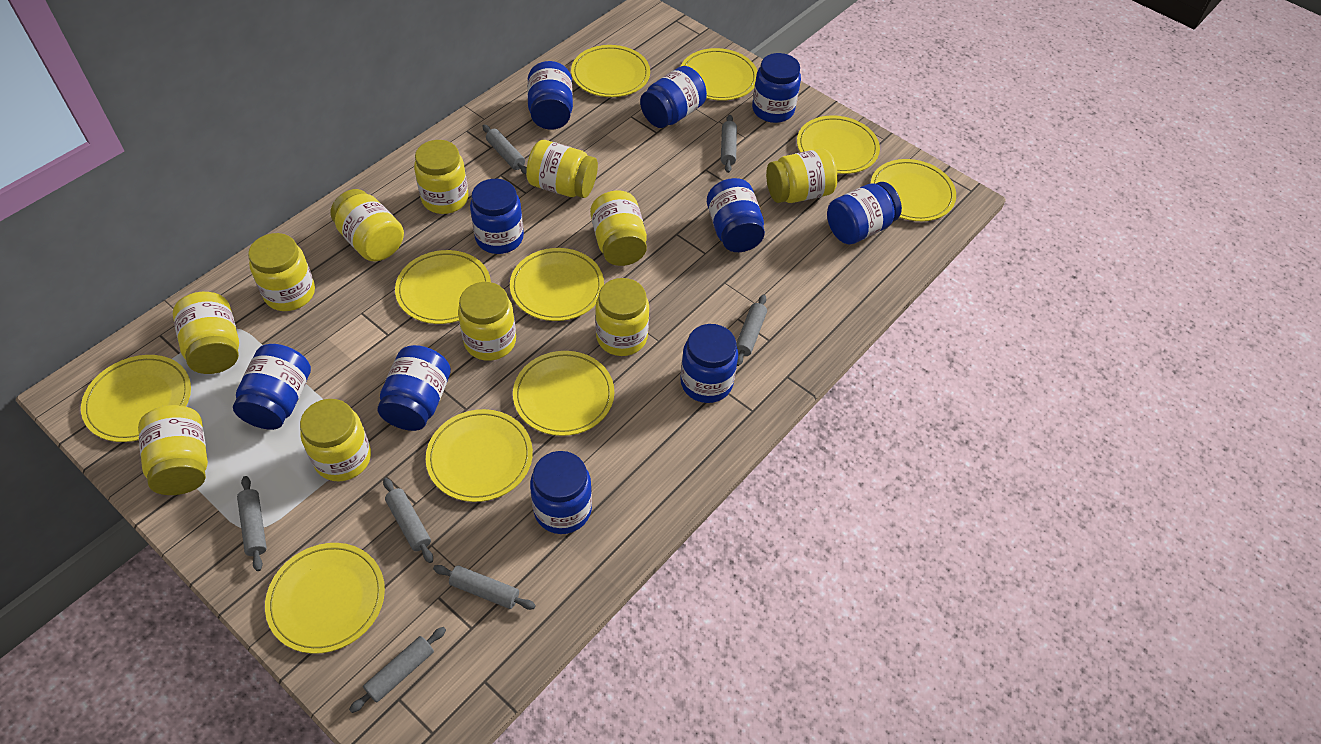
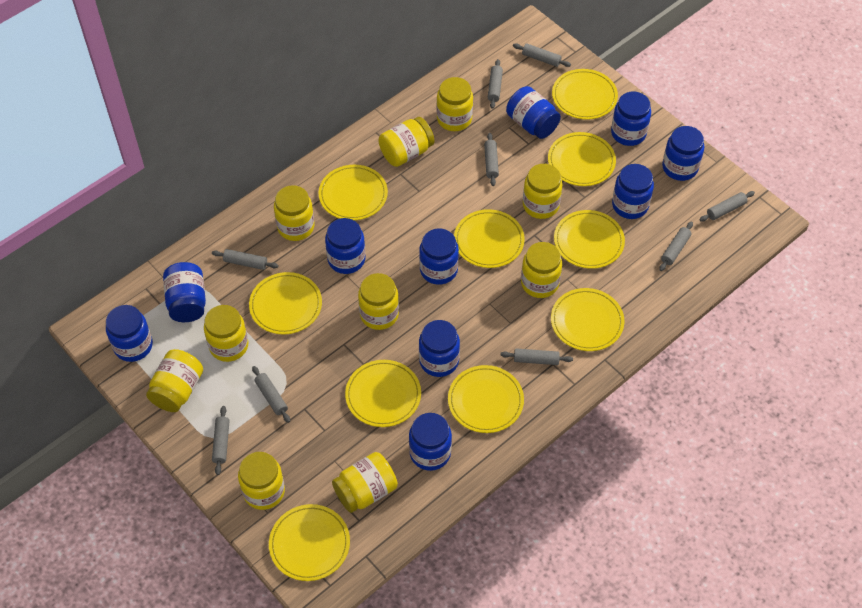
grey rolling pin: [237,476,267,571] [349,627,446,713] [383,478,433,563] [433,565,536,610] [482,125,527,174] [721,115,737,173] [737,294,767,366] = 7 -> [212,249,279,270] [212,406,230,475] [252,366,290,423] [484,133,499,186] [488,59,503,109] [500,348,573,365] [513,43,571,67] [659,221,693,271] [699,191,755,222] = 9
yellow jar: [138,405,208,495] [173,292,239,374] [248,233,315,311] [300,399,371,481] [331,189,404,261] [414,140,468,214] [458,282,516,361] [526,140,598,198] [590,190,647,266] [595,278,649,356] [766,149,838,203] = 11 -> [146,349,203,412] [204,305,248,362] [238,452,285,510] [274,185,314,241] [332,452,398,513] [358,273,399,330] [379,117,434,167] [437,77,473,131] [521,242,562,298] [523,164,562,219] = 10

